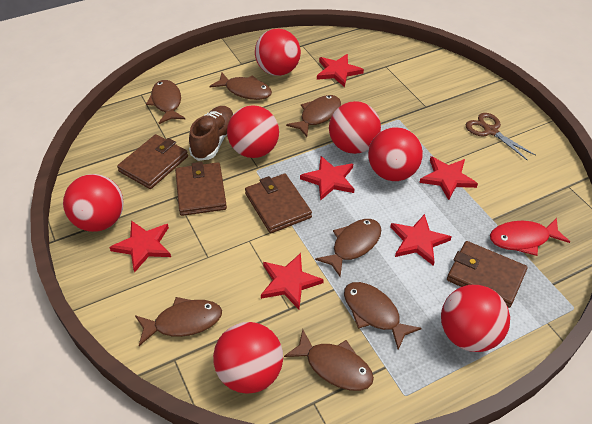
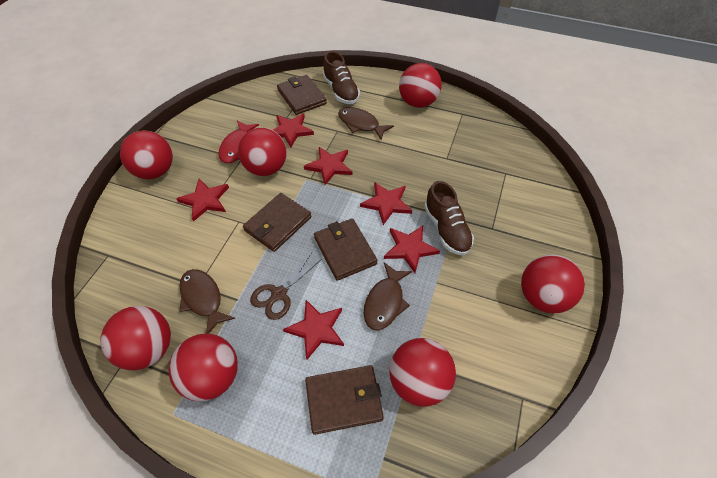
brown fish: [135,297,222,346] [146,80,185,124] [209,72,272,100] [284,329,374,391] [286,95,341,137] [315,219,381,277] [344,282,422,350] = 7 -> [179,269,235,334] [338,107,394,140] [364,262,412,330] = 3
brown shoe: [189,106,233,161] = 1 -> [323,51,360,104] [424,181,474,255] = 2

